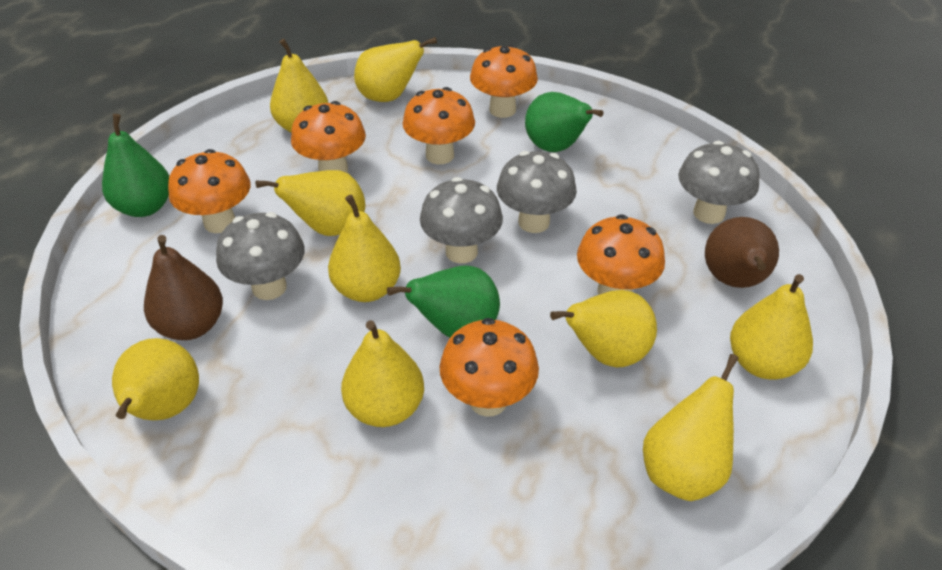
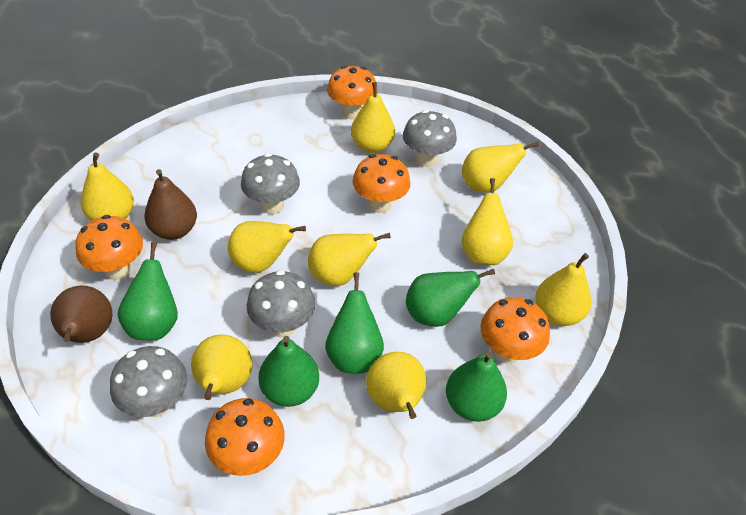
green pear: [102,114,169,217] [387,265,500,338] [525,92,604,152] = 3 -> [118,242,178,340] [258,336,319,407] [325,272,384,374] [406,269,495,327] [446,352,507,422] = 5
orange mushroom: [168,149,250,233] [291,101,366,173] [403,87,475,164] [439,318,539,417] [470,44,538,118] [577,214,665,295] = 6 -> [75,215,143,280] [205,398,285,476] [327,65,378,120] [353,154,410,213] [481,297,550,364] = 5

